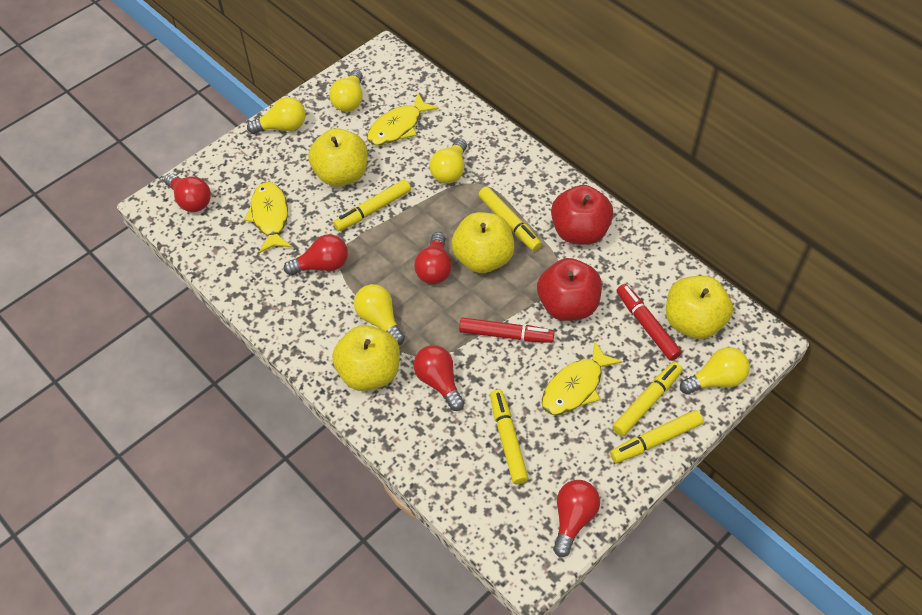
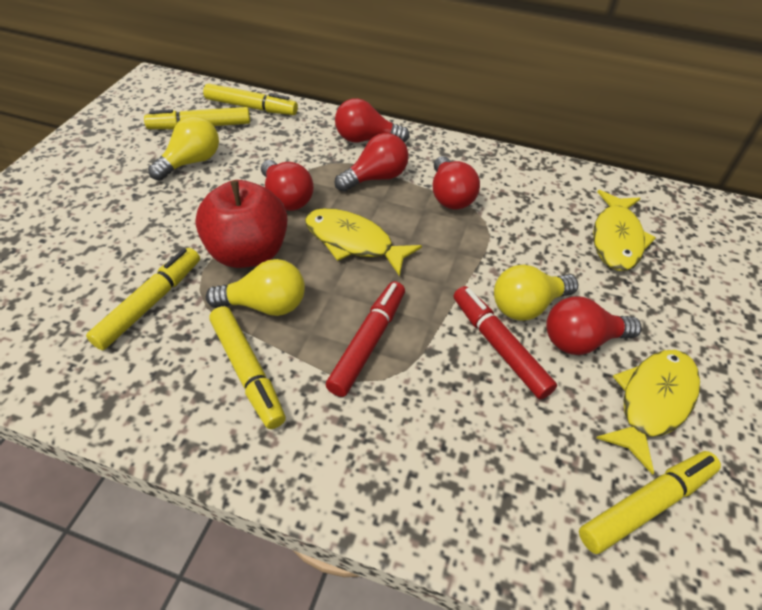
red apple: [537,258,602,321] [551,185,613,245] = 2 -> [195,180,287,268] = 1
yellow apple: [308,128,368,186] [332,325,400,391] [451,212,515,273] [666,276,733,339] = 4 -> none = 0
yellow light bulb: [247,97,306,134] [329,70,363,112] [354,284,405,345] [430,138,467,184] [680,347,750,395] = 5 -> [148,116,219,180] [206,259,305,316] [494,265,578,321] = 3

